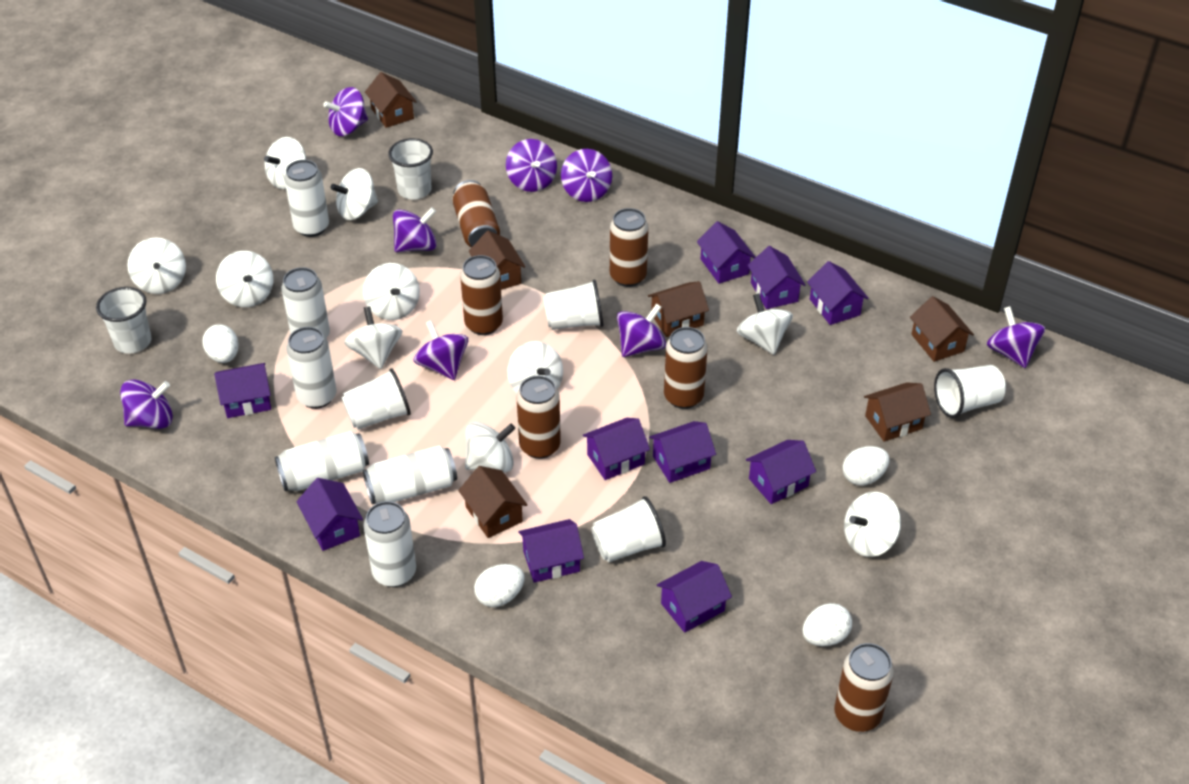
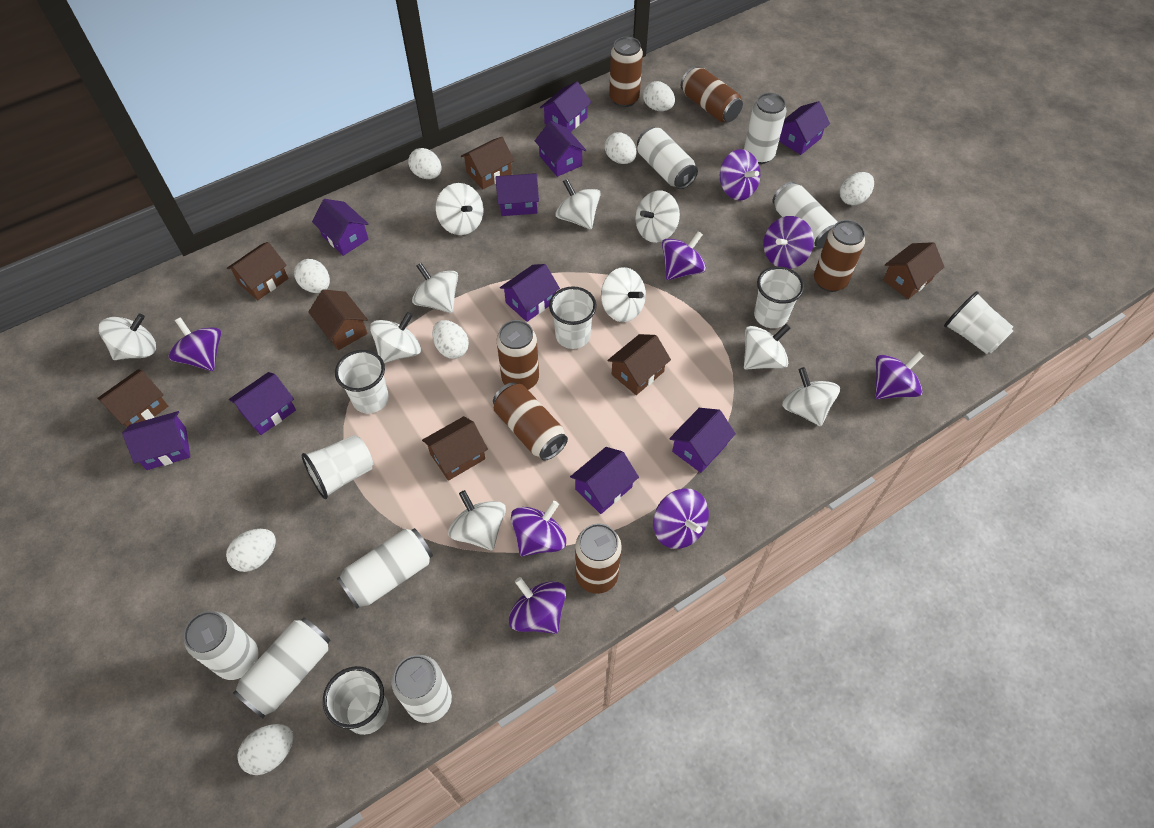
brown house: [365,72,417,128] [458,466,527,538] [469,231,525,290] [648,281,709,337] [864,382,931,442] [910,296,974,362] = 6 -> [97,369,168,427] [227,242,288,300] [308,289,368,350] [422,416,488,481] [461,137,514,189] [607,334,671,395] [883,242,944,299] = 7
white can: [275,431,369,491] [281,267,330,338] [284,160,329,237] [286,327,336,409] [363,446,457,505] [364,501,416,587] = 6 -> [184,611,259,680] [233,617,330,718] [337,528,433,609] [392,655,452,723] [637,127,698,189] [744,93,787,164] [773,182,838,249] = 7
white egg: [202,324,239,363] [474,564,525,607] [803,603,852,646] [843,446,890,486] = 4 -> [226,529,276,572] [237,724,293,775] [294,259,330,293] [408,148,442,179] [432,320,469,359] [605,132,637,164] [643,81,675,111] [840,172,874,205] = 8

